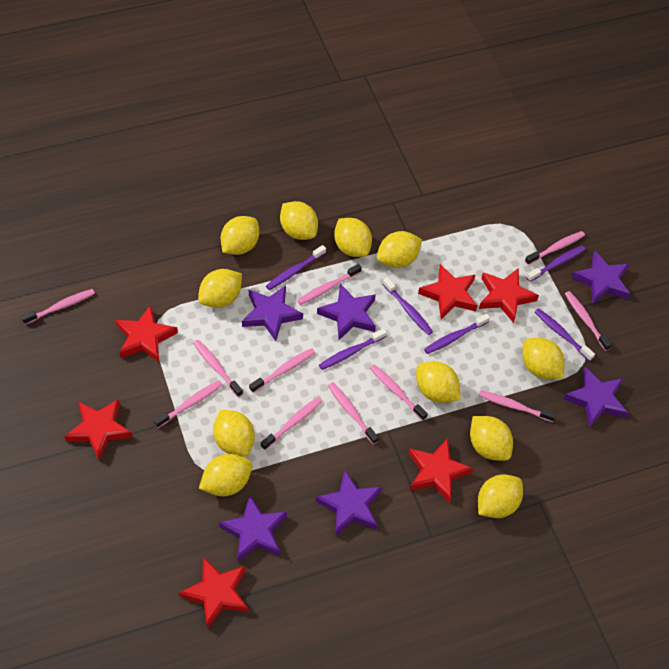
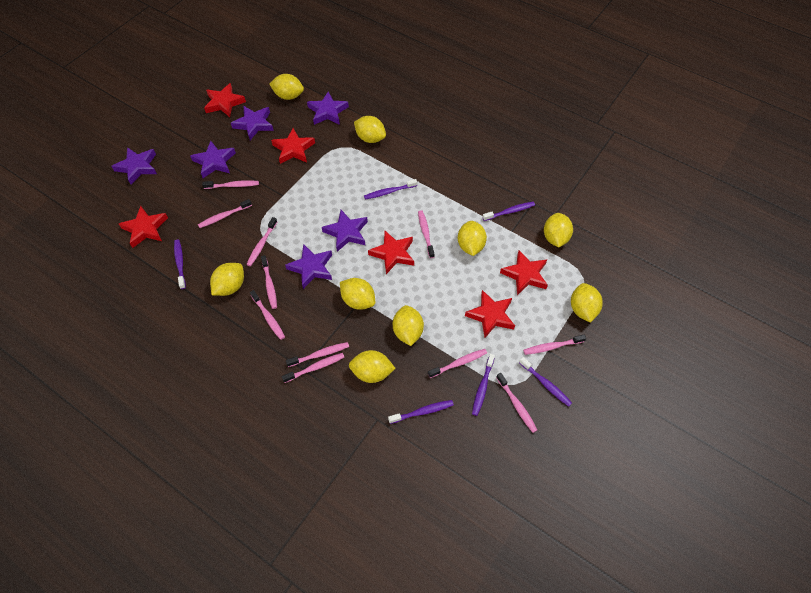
yellow lemon: [198,269,242,308] [199,454,252,496] [213,410,255,457] [221,216,259,255] [280,201,318,240] [334,218,372,257] [377,231,422,268] [416,361,460,403] [470,416,513,461] [478,475,523,518] [522,338,564,379] = 11 -> [210,263,244,296] [269,74,304,100] [340,278,375,310] [349,350,396,383] [354,116,386,143] [393,305,424,346] [458,221,487,256] [544,213,573,247] [571,283,603,323] = 9

